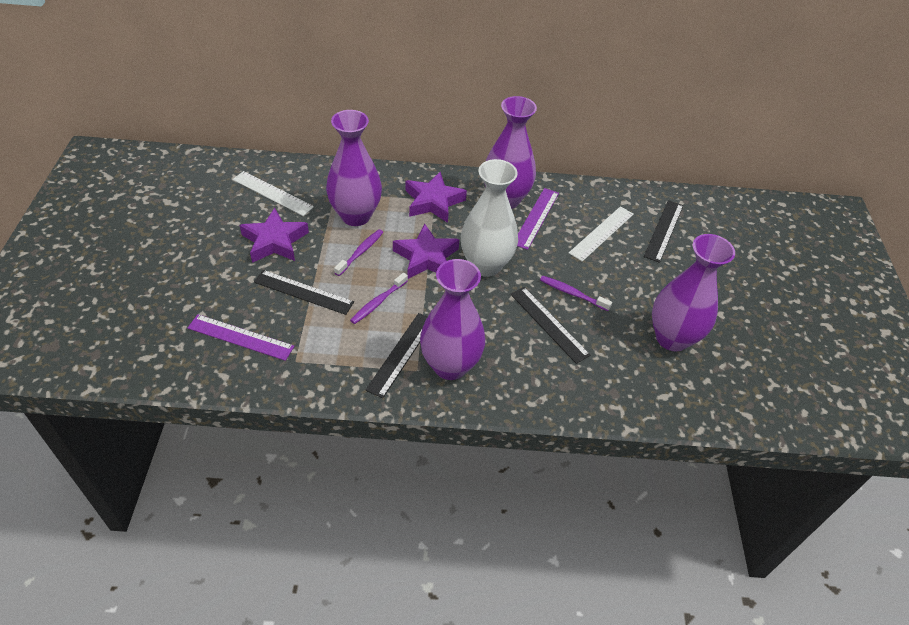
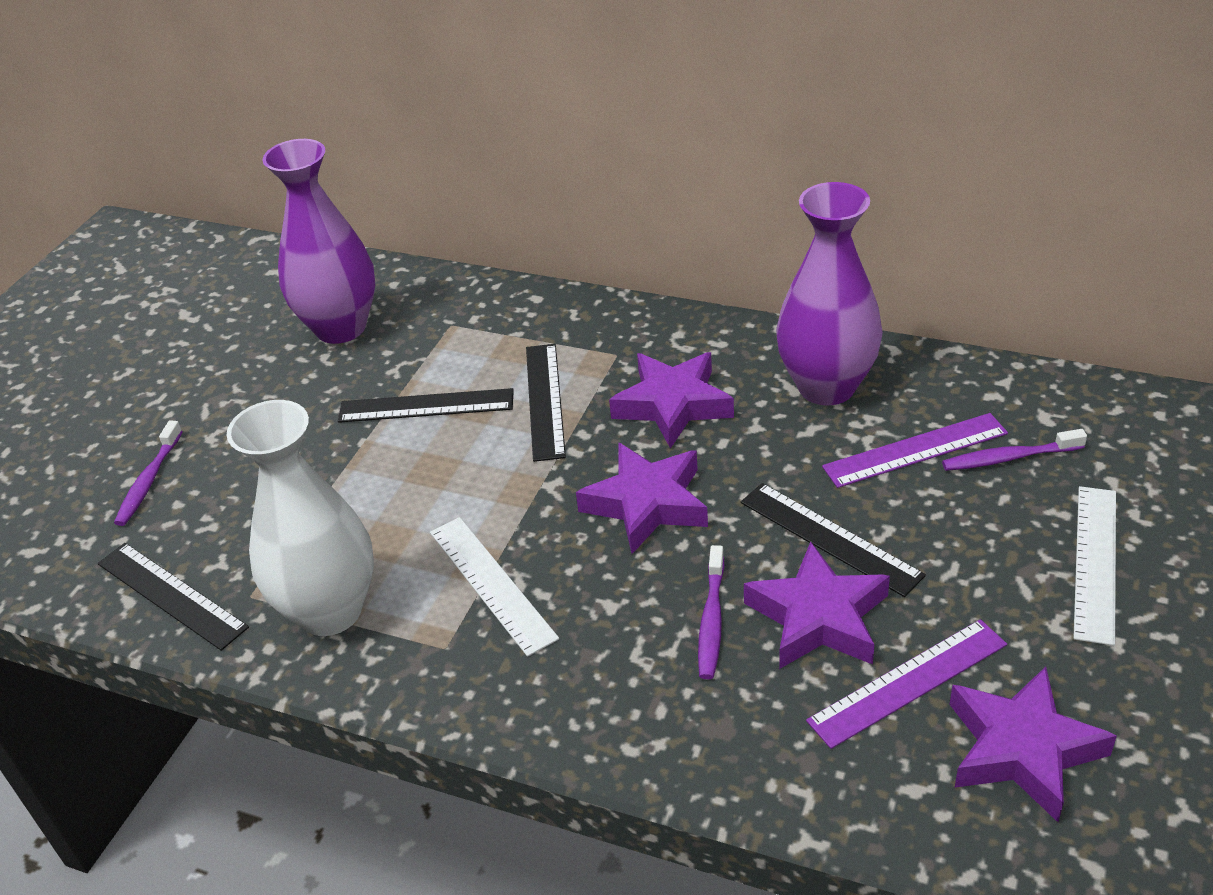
purple star: [240,208,309,263] [393,224,460,279] [405,172,467,223] = 3 -> [576,442,708,554] [609,352,734,449] [744,541,890,669] [949,667,1117,822] = 4
purple vase: [326,110,382,226] [420,259,485,380] [484,96,537,209] [652,234,735,351] = 4 -> [263,139,375,344] [776,182,883,405] = 2

